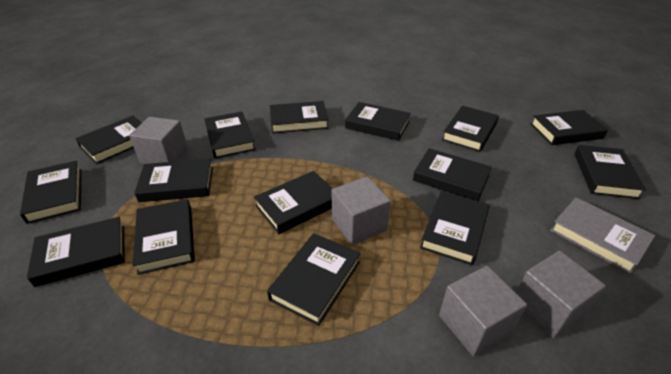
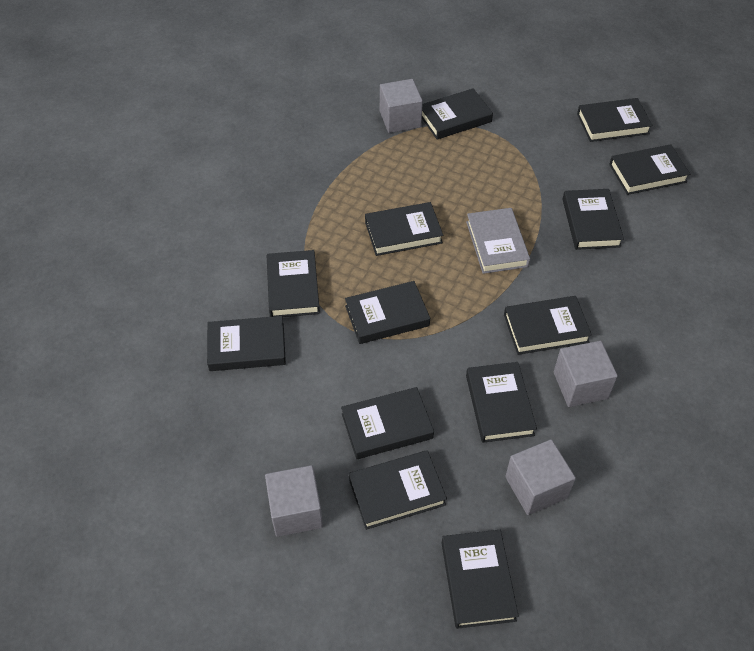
black book: [20,161,82,224] [27,217,125,287] [75,116,142,164] [133,199,195,275] [134,159,213,202] [204,111,256,159] [254,171,333,234] [267,233,361,326] [270,101,328,133] [345,102,411,141] [413,148,492,201] [420,191,490,266] [442,106,499,152] [530,110,608,145] [574,145,646,199] = 15 -> [207,316,286,371] [266,250,320,317] [341,387,434,459] [345,281,430,344] [349,450,447,530] [365,202,443,256] [422,88,493,139] [442,530,519,629] [466,362,537,443] [504,296,592,355] [562,189,624,250] [577,98,652,142] [609,144,690,195] = 13

